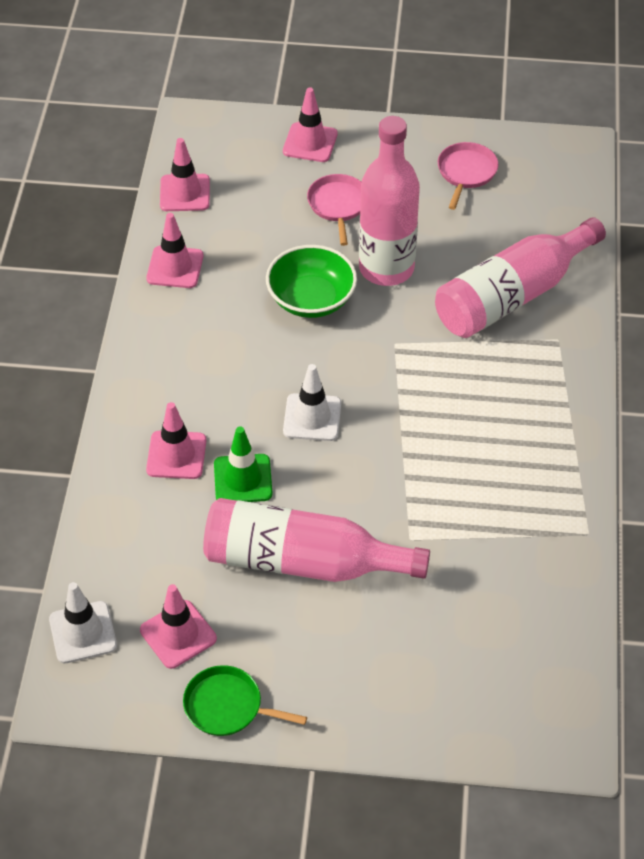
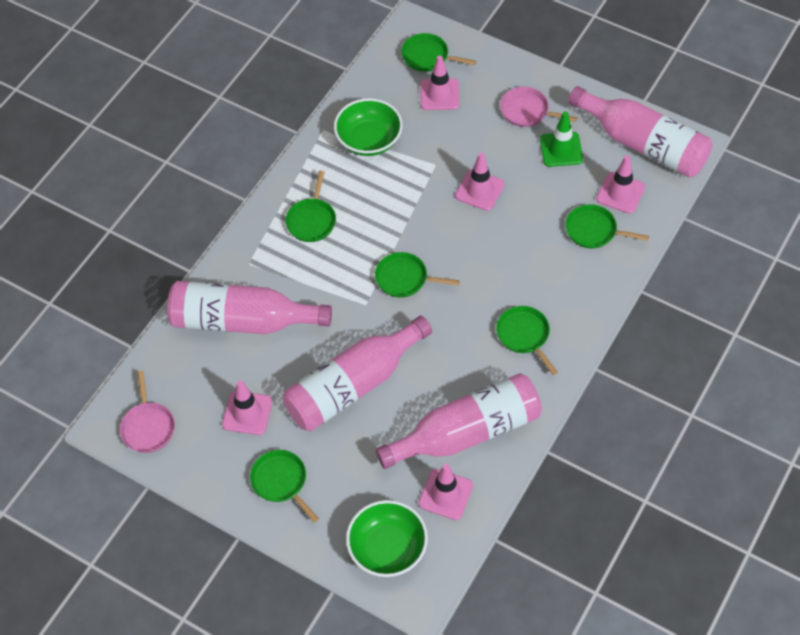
green bowl: [266,245,357,318] = 1 -> [334,98,403,156] [346,500,428,577] = 2
green pan: [183,665,307,736] = 1 -> [250,450,319,522] [285,171,336,242] [375,252,460,298] [401,33,476,72] [496,306,558,375] [566,204,649,248] = 6
pink bottle: [203,498,430,582] [359,116,420,286] [435,217,606,338] = 3 -> [167,281,332,334] [283,316,432,431] [376,373,542,469] [568,86,713,178] = 4
white traffic cone: [49,582,117,663] [283,364,341,441] = 2 -> none = 0

